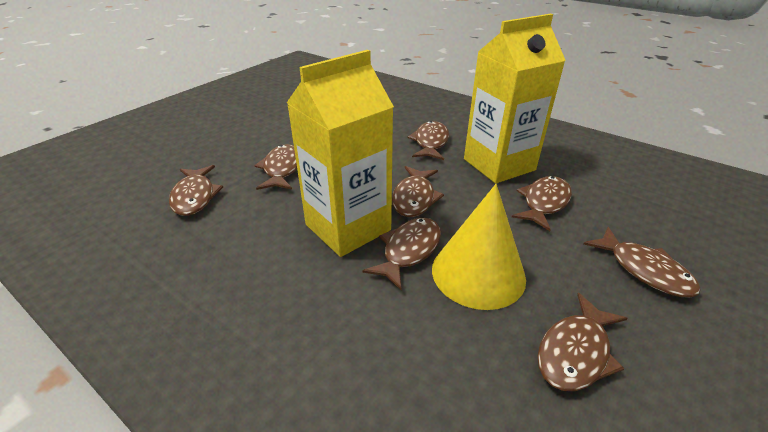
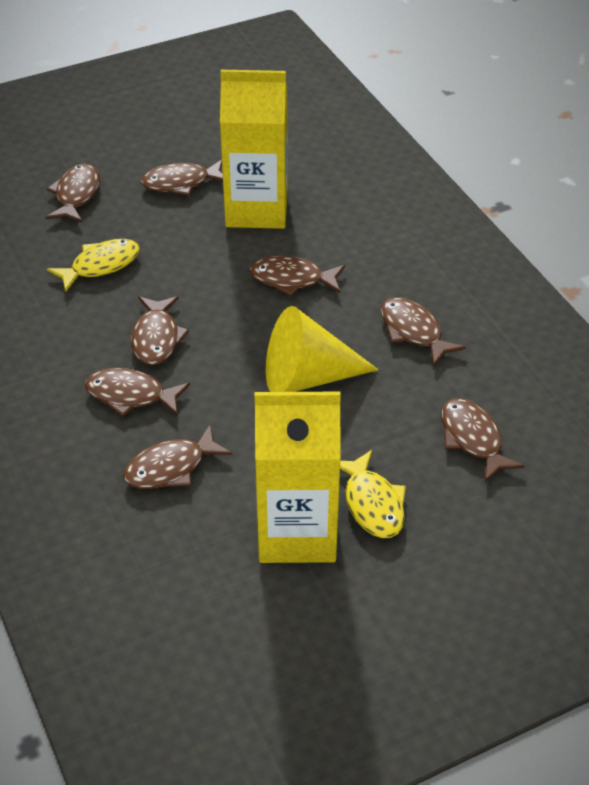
yellow fish: none = 0 -> [47,239,140,293] [340,450,406,538] = 2

